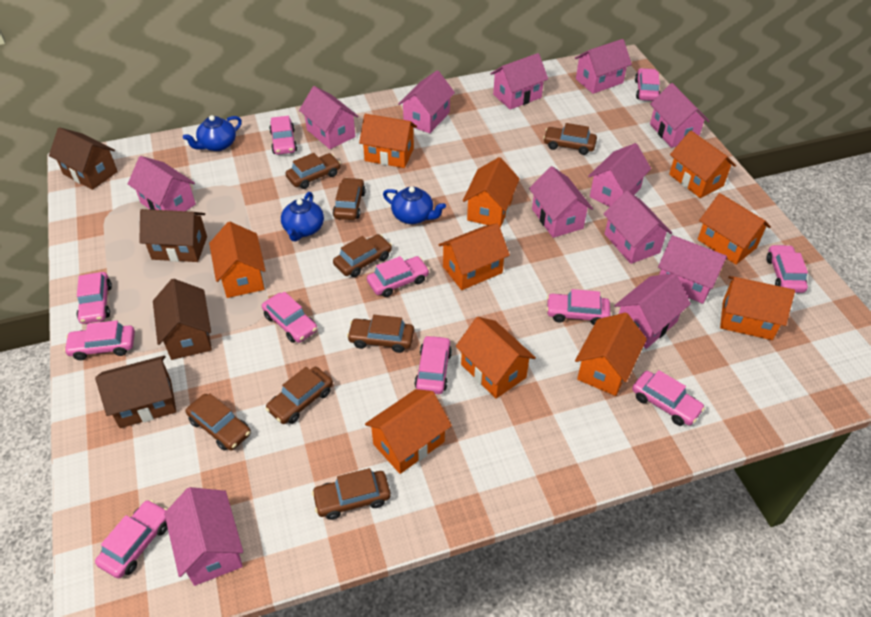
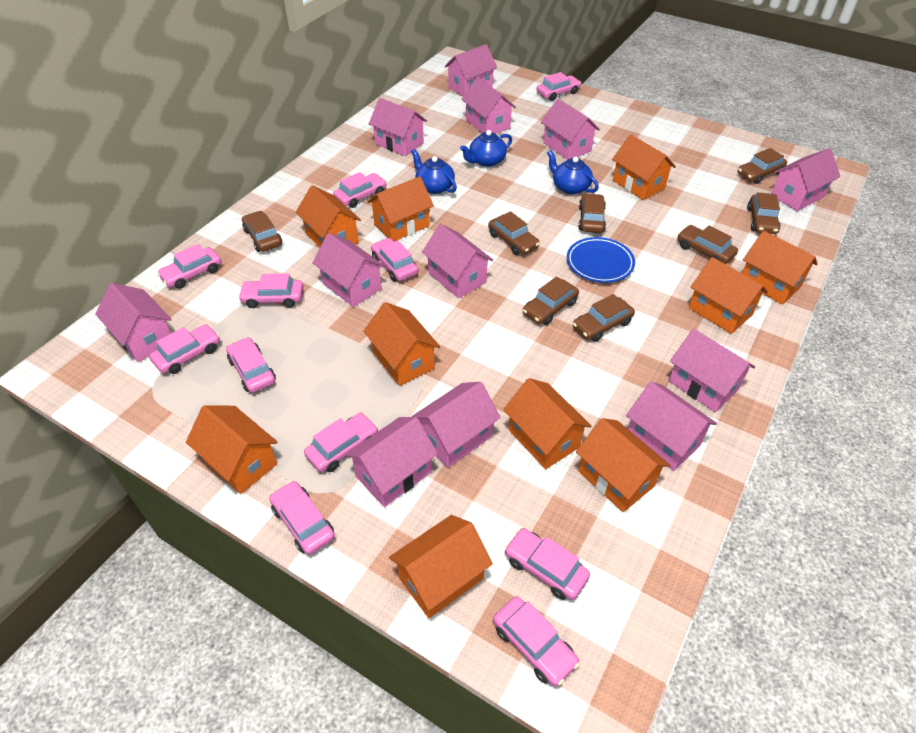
blue plate: none = 0 -> [567,237,635,283] = 1
brown house: [49,127,118,190] [95,355,177,428] [139,209,207,262] [153,279,212,360] = 4 -> none = 0

